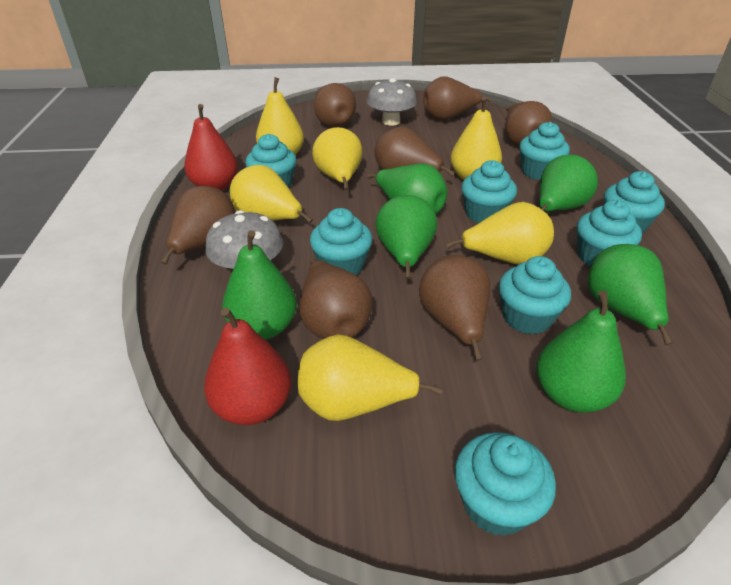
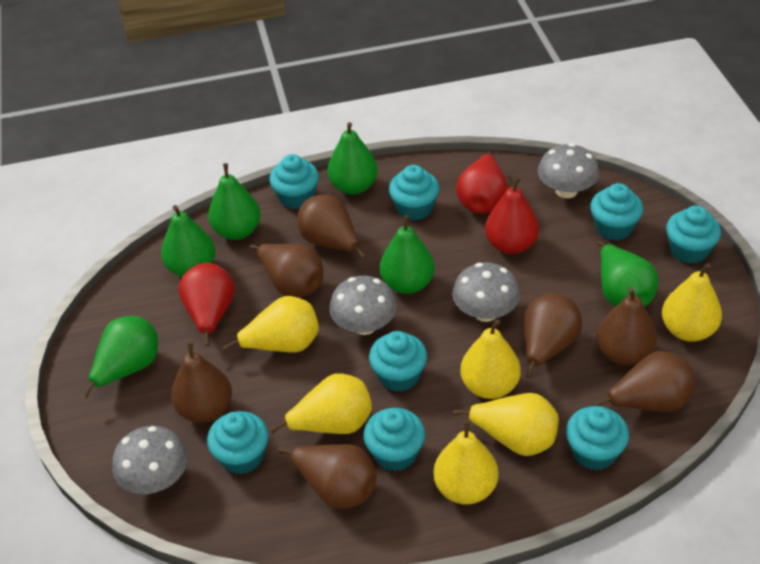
grey mushroom: [205,210,283,269] [367,78,417,126] = 2 -> [112,426,188,494] [329,276,397,335] [452,262,520,322] [538,143,599,198] = 4
red pear: [184,104,238,191] [204,307,292,425] = 2 -> [179,263,235,346] [456,151,508,214] [485,177,539,254] = 3

